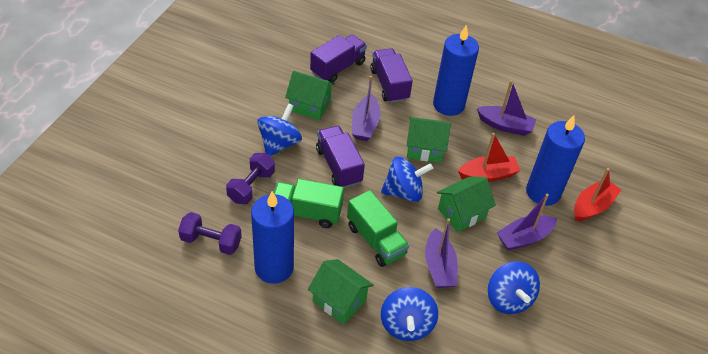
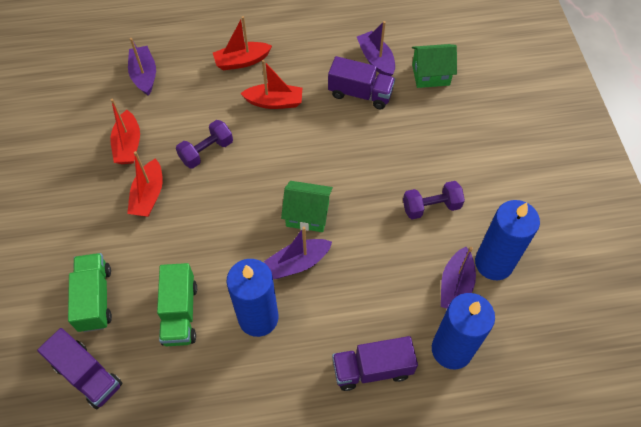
blue spinning top: [257,103,302,156] [381,157,433,202] [381,287,438,341] [488,261,540,314] = 4 -> none = 0
green house: [285,71,335,120] [308,259,374,324] [407,117,451,163] [437,176,496,232] = 4 -> [281,181,333,232] [412,44,457,88] = 2
red boat: [458,133,521,182] [574,168,621,221] = 2 -> [111,99,140,164] [127,151,163,217] [213,16,272,70] [240,60,302,109] = 4

